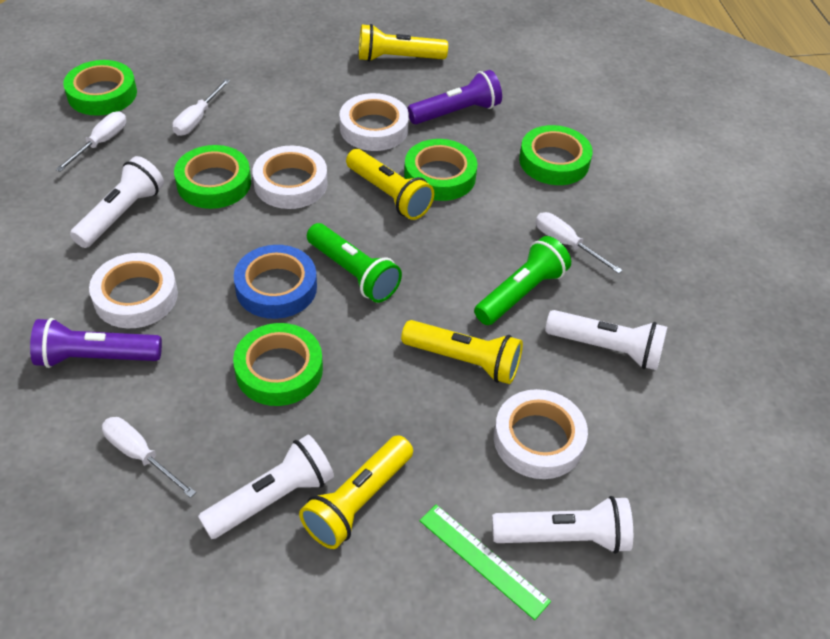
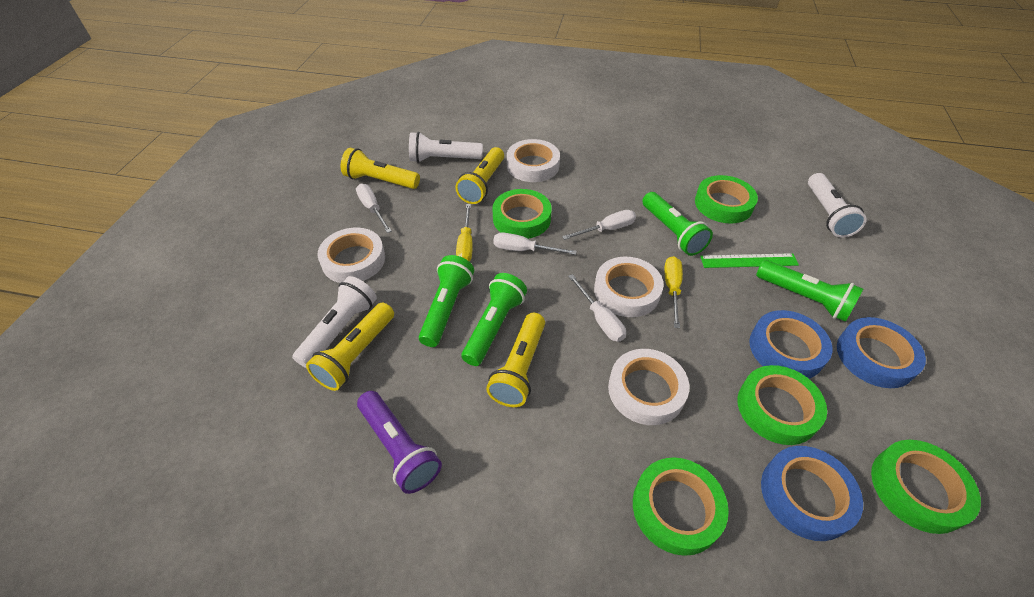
blue tape: [234,245,317,319] = 1 -> [749,310,832,379] [761,446,863,541] [837,317,926,388] = 3
green flashlight: [307,223,402,303] [474,236,571,325] = 2 -> [419,255,474,347] [462,273,527,366] [642,192,713,256] [756,260,863,322] = 4
purple flashlight: [30,318,162,368] [407,70,502,124] = 2 -> [357,391,442,494] = 1
white flashlight: [70,156,164,248] [198,435,334,539] [492,496,633,554] [545,310,667,370] = 4 -> [292,276,377,368] [409,132,483,163] [808,173,867,238] = 3
yellow screwdriver: none = 0 -> [456,204,473,261] [664,256,683,328] = 2

